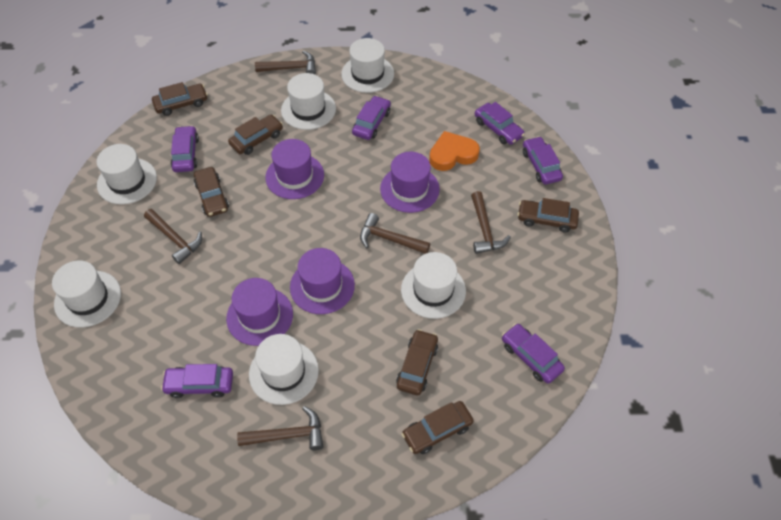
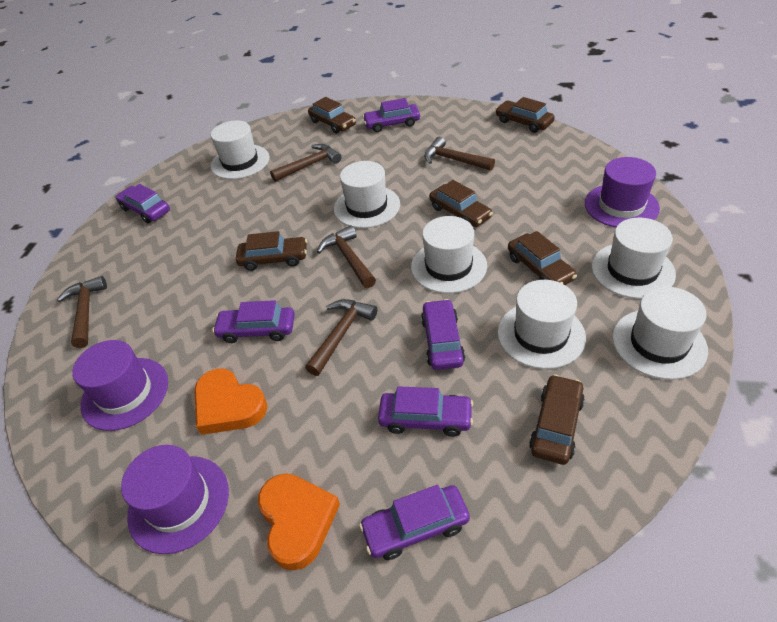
orange heart: [429,131,480,171] = 1 -> [194,368,267,435] [258,473,340,570] = 2
purple hat: [226,278,293,346] [265,139,324,199] [290,248,355,314] [380,152,440,213] = 4 -> [72,340,168,431] [121,445,229,554] [585,157,660,228] = 3

